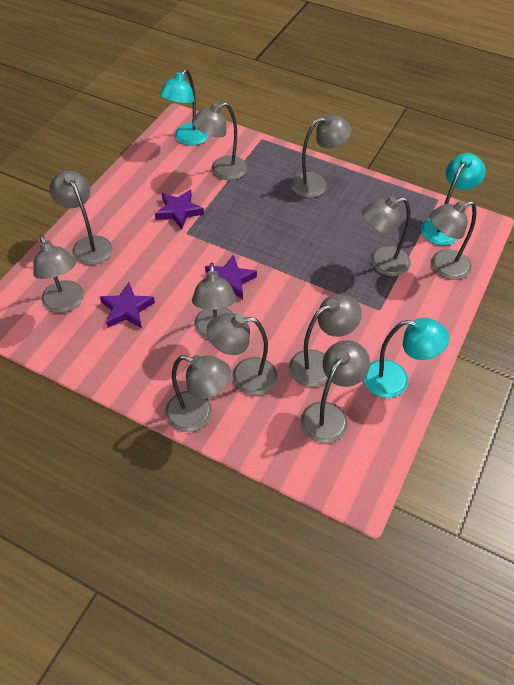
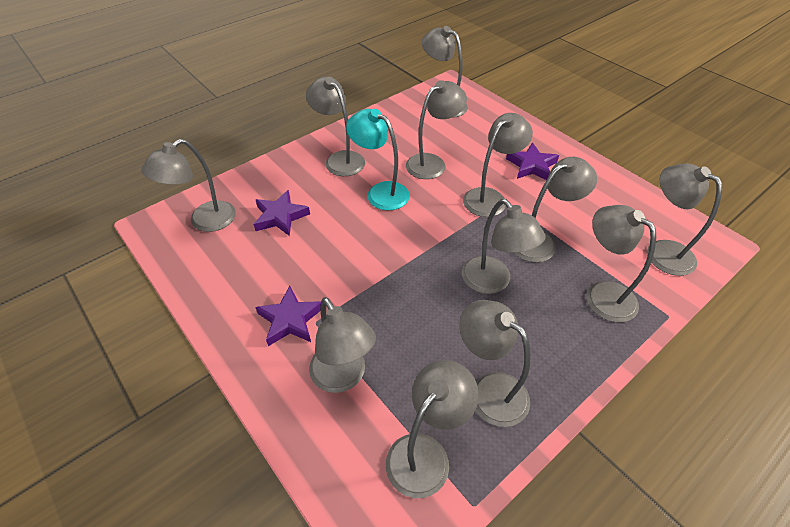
grey lamp: [33,235,84,313] [50,170,112,265] [165,355,231,432] [192,102,247,180] [192,263,236,340] [206,313,277,395] [289,294,362,387] [291,114,352,198] [301,340,370,443] [362,197,411,276] [429,201,476,280] = 11 -> [141,139,236,232] [306,77,365,176] [309,297,376,393] [386,360,479,498] [406,80,467,179] [422,26,468,118] [459,300,531,427] [462,199,545,294] [463,113,533,217] [514,157,597,263] [587,205,656,322] [647,163,722,276] = 12
turquoise lamp: [160,69,209,146] [363,318,449,398] [421,153,486,245] = 3 -> [346,109,410,210] = 1

